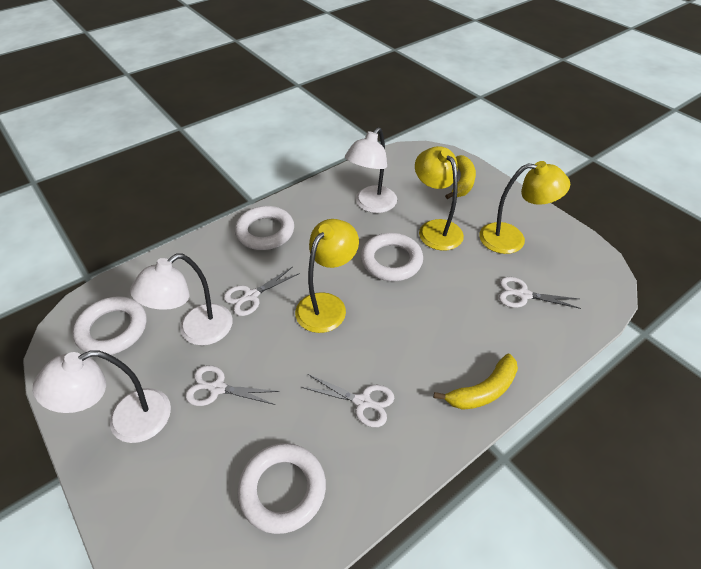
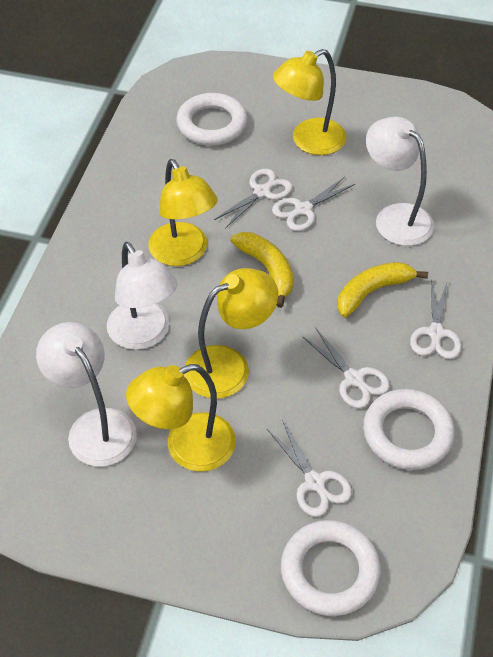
white ring: [73,296,147,355] [235,206,294,250] [237,443,326,534] [361,233,423,281] = 4 -> [176,93,248,146] [281,520,381,616] [363,389,455,470] = 3
white scissors: [185,365,280,406] [224,267,300,316] [302,374,394,427] [499,277,581,309] = 4 -> [214,169,292,229] [267,420,352,517] [272,177,355,231] [302,328,390,408] [410,280,462,359] = 5
yellow lamp: [295,219,359,333] [415,146,464,251] [479,161,570,254] = 3 -> [126,364,236,472] [148,159,218,266] [184,268,278,399] [273,49,346,155] = 4

